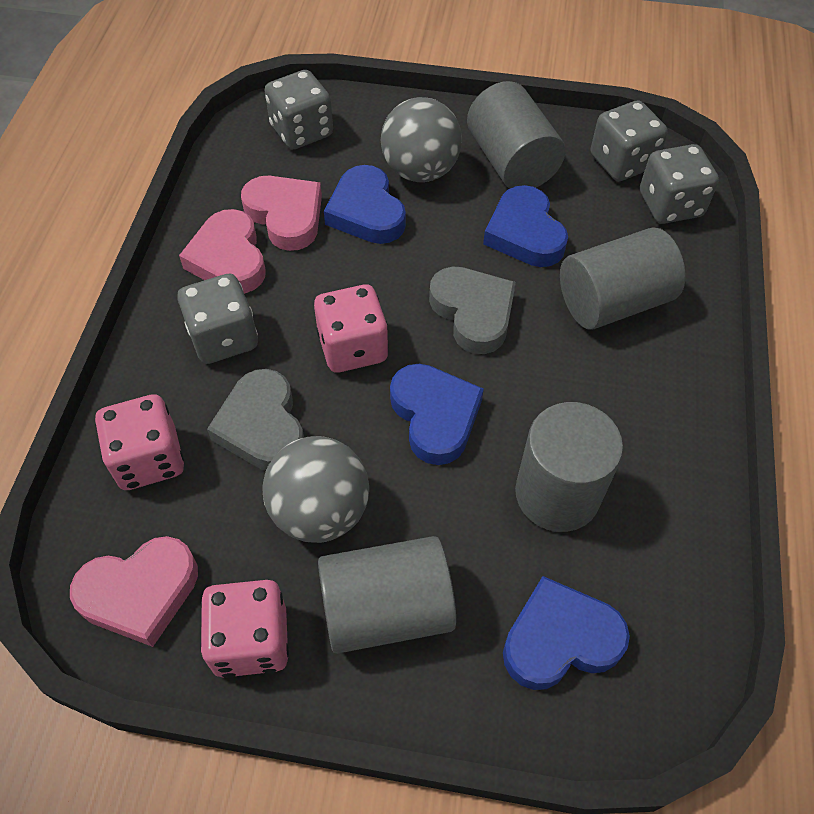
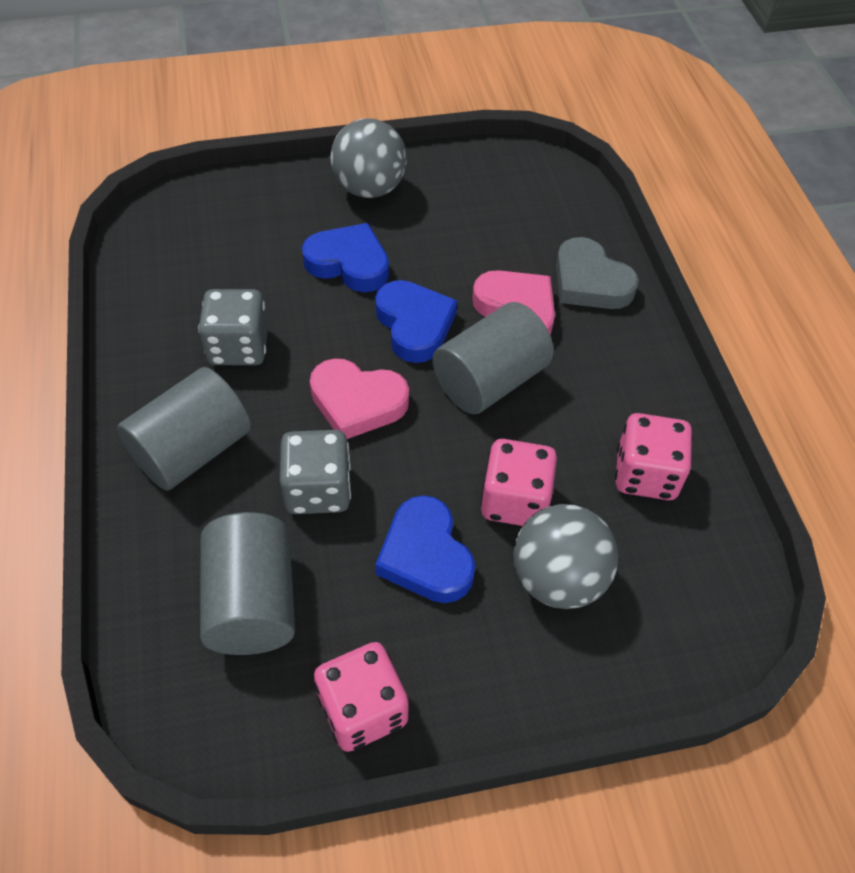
blue heart: [324,165,406,244] [390,364,484,465] [483,185,568,267] [503,576,630,690] = 4 -> [302,223,389,292] [375,280,457,363] [375,495,475,603] = 3
grey cylinder: [318,536,456,654] [467,81,565,189] [515,402,623,532] [560,227,685,329] = 4 -> [117,367,251,491] [200,512,295,655] [432,302,554,414] = 3
grey dice: [177,274,258,364] [264,70,333,149] [590,101,668,181] [640,144,719,224] = 4 -> [198,289,268,365] [280,430,351,514] = 2
grey heart: [207,369,304,471] [429,266,516,354] = 2 -> [556,237,639,309] = 1
pink heart: [70,536,198,647] [179,209,266,294] [241,176,322,251] = 3 -> [310,358,409,439] [472,270,555,335] = 2

